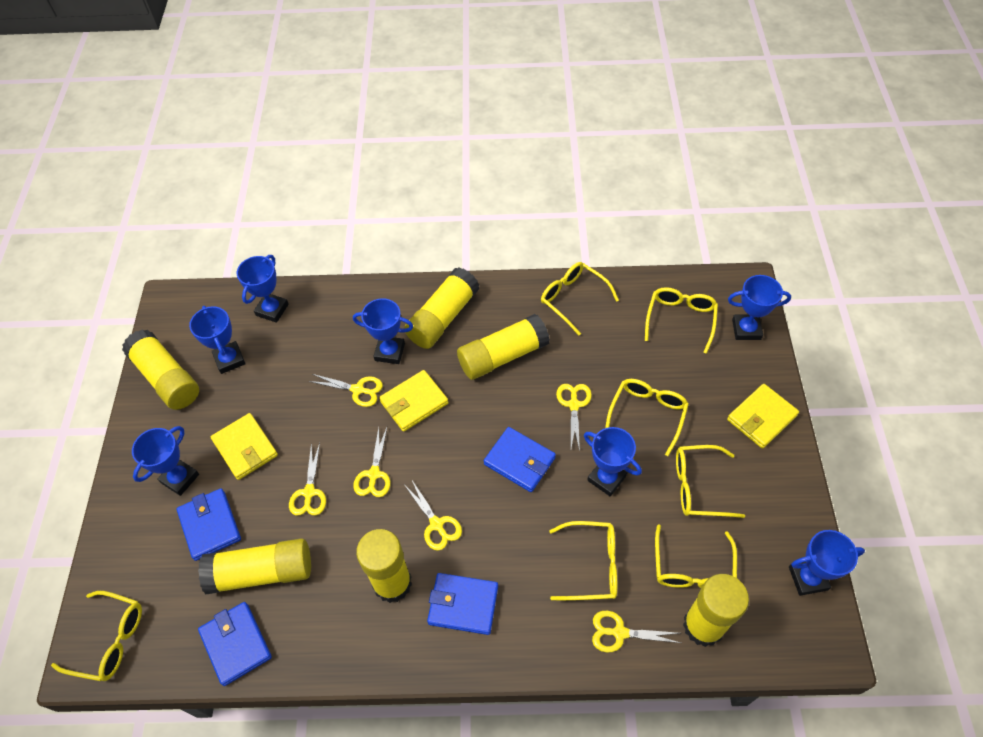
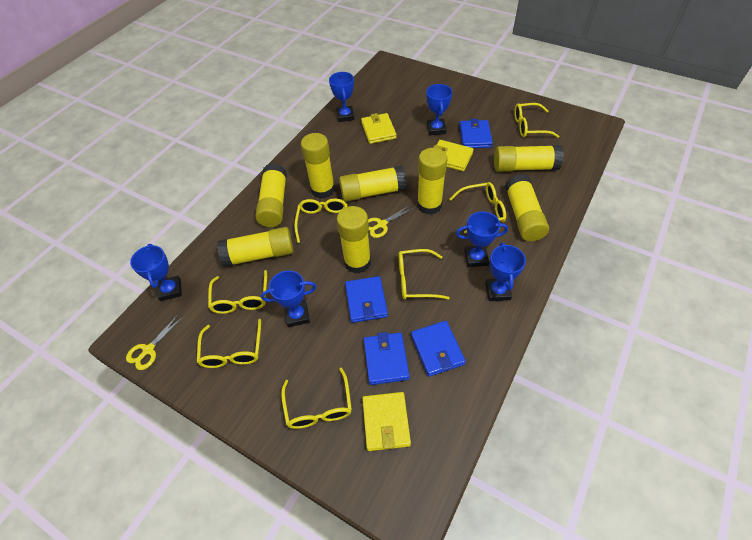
blue trophy: [132,426,199,496] [189,306,245,374] [237,255,289,323] [353,298,413,364] [584,427,642,496] [728,275,791,340] [789,530,865,596] = 7 -> [130,244,182,301] [261,270,316,327] [329,72,355,122] [426,84,452,135] [456,211,508,267] [485,242,526,301] = 6
yellow glue stick: [122,330,199,410] [198,538,311,594] [356,529,412,603] [404,268,479,349] [457,314,550,380] [683,574,749,647] = 6 -> [217,227,293,267] [255,164,287,227] [301,133,335,199] [337,206,371,274] [339,166,407,202] [417,148,447,215] [494,145,564,172] [505,174,549,242] = 8
yellow scissors: [289,443,326,516] [309,374,383,407] [353,428,390,497] [405,480,462,551] [556,384,592,451] [592,611,681,652] = 6 -> [126,315,183,370] [368,205,414,238] = 2

